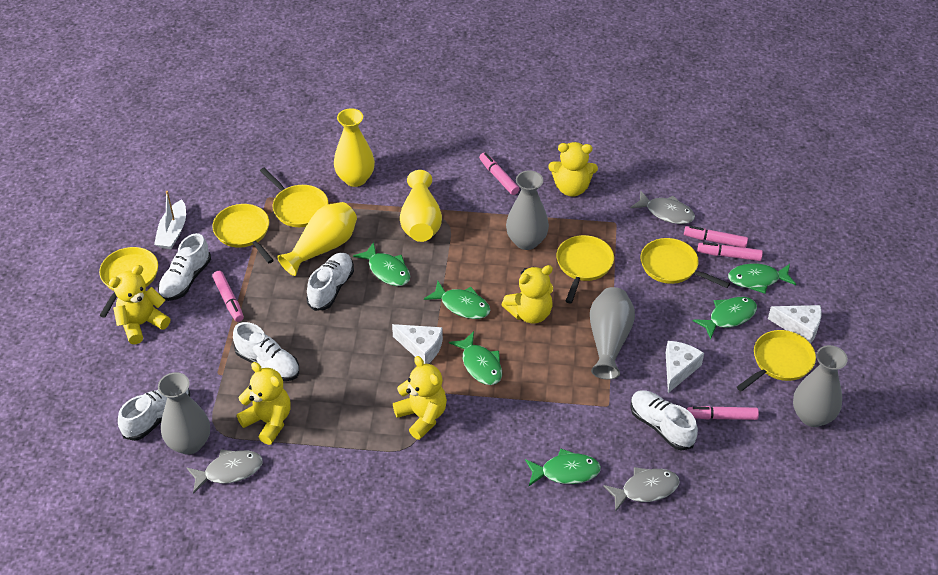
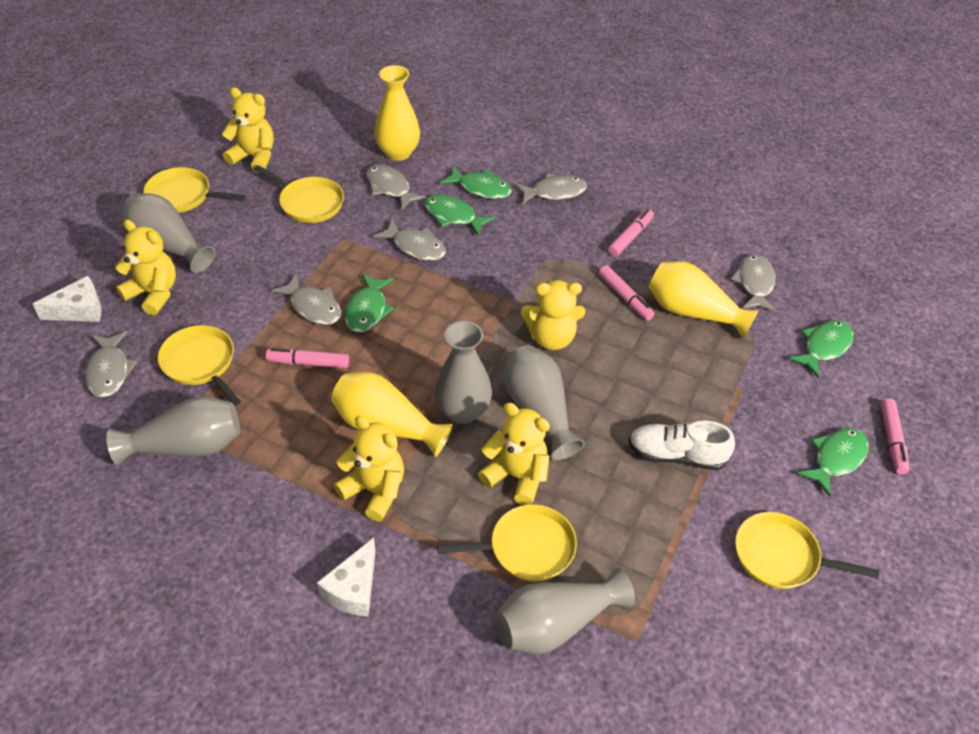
green fish: [353,242,410,286] [424,281,490,319] [449,331,502,385] [525,449,601,486] [693,297,757,340] [728,264,796,294] = 6 -> [345,274,394,333] [424,194,495,236] [440,166,512,199] [788,320,853,377] [797,428,868,497] = 5
grey fish: [187,449,263,494] [603,467,680,512] [630,191,695,224] = 3 -> [85,331,137,397] [271,274,341,325] [367,164,426,211] [373,219,446,261] [515,174,587,204] [731,254,776,312] = 6
grey vase: [158,372,210,455] [506,170,549,250] [590,287,635,380] [793,345,848,427] = 4 -> [106,396,240,465] [122,193,215,273] [434,321,492,424] [495,568,635,654] [504,345,585,460] = 5
pink marker: [212,271,244,322] [479,153,519,195] [684,226,748,248] [687,406,759,420] [697,242,763,261] = 5 -> [266,348,349,368] [598,265,655,321] [608,209,654,257] [880,399,909,475] = 4
white boat: [154,191,186,249] = 1 -> none = 0
white cheese: [392,324,443,364] [666,341,704,393] [768,305,822,344] = 3 -> [33,276,102,322] [317,538,376,617] = 2
white shoe: [118,388,190,441] [158,233,211,301] [233,322,299,381] [306,253,354,311] [630,390,698,451] = 5 -> [629,421,735,470] = 1
yellow pan: [99,247,158,317] [212,204,274,263] [260,168,329,227] [556,235,614,303] [640,238,730,288] [737,330,816,391] = 6 -> [143,167,245,213] [158,325,241,406] [254,165,344,223] [437,504,577,581] [735,512,879,589] = 5

